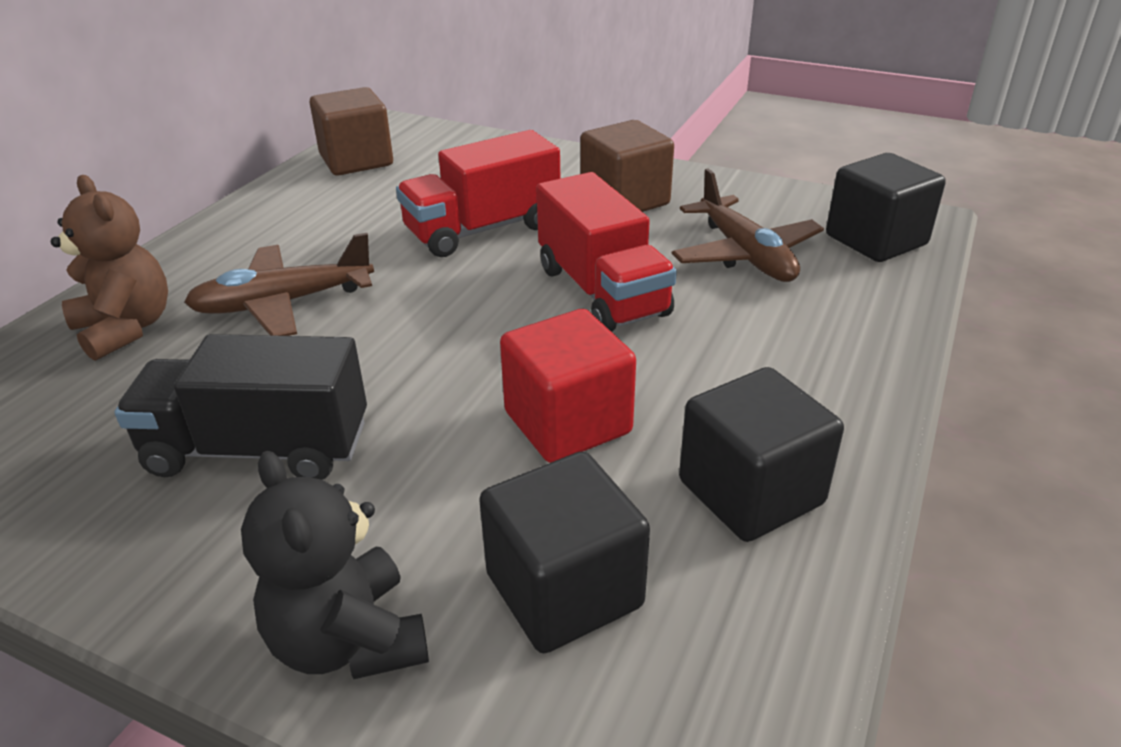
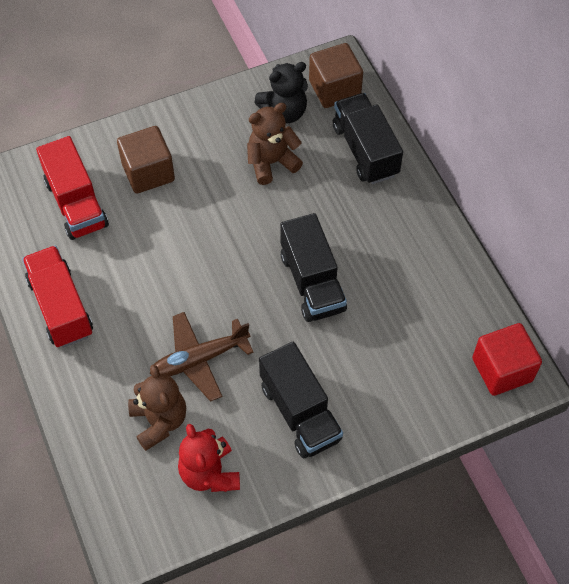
black cube: [479,452,650,653] [679,367,844,542] [826,153,946,262] = 3 -> none = 0
black truck: [114,334,367,480] = 1 -> [259,342,343,458] [280,213,347,322] [333,93,403,184] = 3
brown plane: [184,233,374,336] [672,168,824,282] = 2 -> [150,312,254,402] = 1
brown teddy bear: [51,175,168,361] = 1 -> [128,364,186,451] [247,103,303,185] = 2
red teddy bear: none = 0 -> [178,424,240,492] = 1

